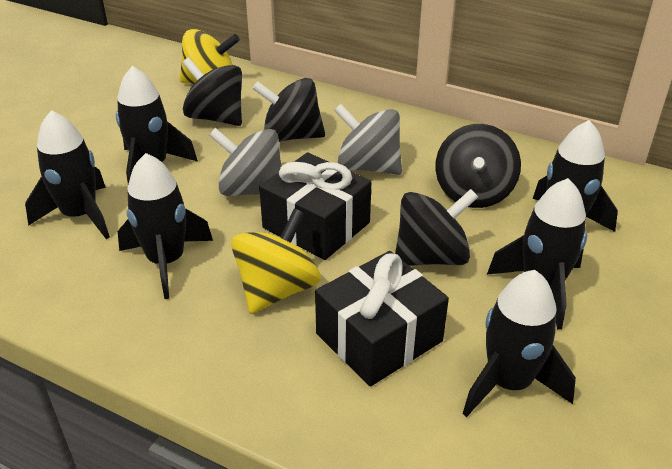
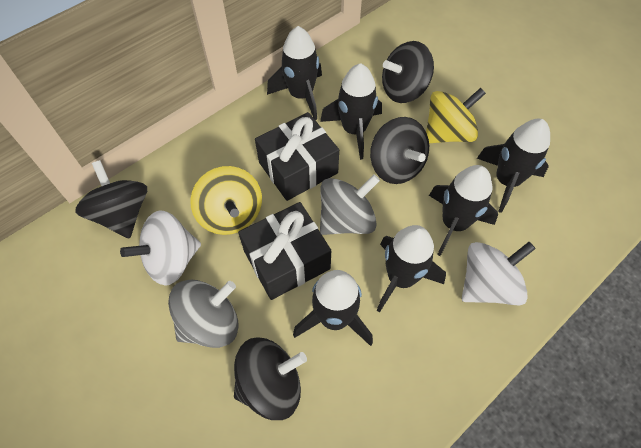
white spinning top: none = 0 -> [120,210,201,286] [462,242,536,306] = 2

